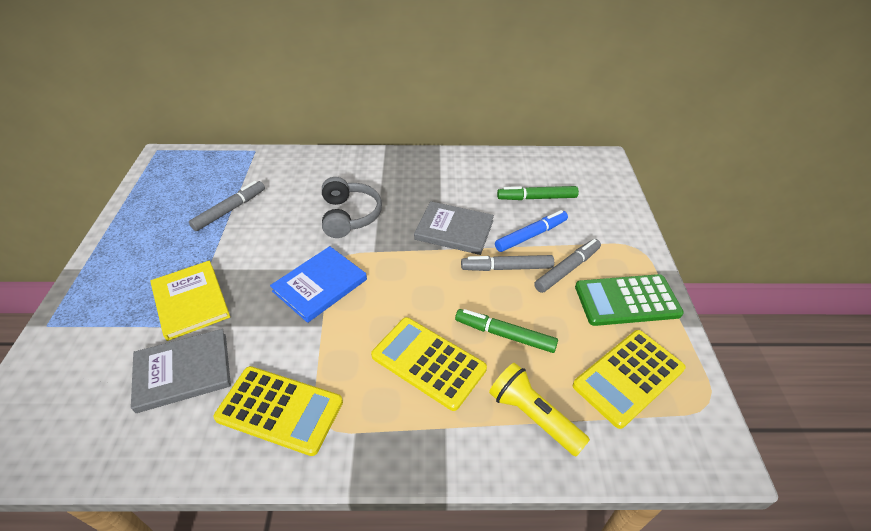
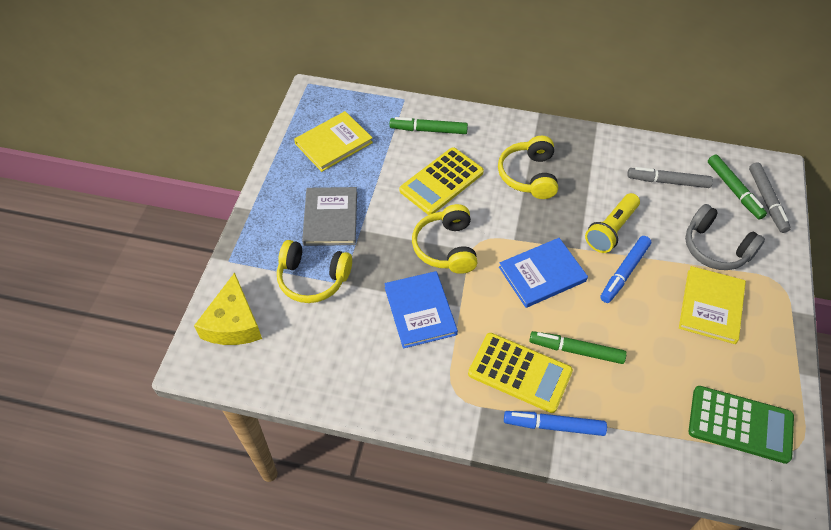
blue book: [270,246,367,323] = 1 -> [384,271,458,349] [499,238,588,308] = 2
blue marker: [495,210,568,252] = 1 -> [504,411,607,436] [600,236,651,303] = 2
green marker: [455,309,558,353] [497,186,579,200] = 2 -> [390,117,468,134] [529,331,627,364] [708,155,767,220] = 3
grey book: [131,329,231,413] [414,201,494,255] = 2 -> [302,187,357,246] = 1
grey marker: [189,181,265,231] [461,255,554,271] [534,239,601,293] = 3 -> [627,167,713,188] [749,162,791,233] = 2
yellow book: [150,261,230,341] = 1 -> [294,111,373,172] [679,266,746,344] = 2
yellow calculator: [213,366,343,456] [371,317,487,411] [573,330,686,429] = 3 -> [400,148,484,215] [468,333,573,413] = 2
yellow cheese: none = 0 -> [194,273,262,345] = 1
yellow headphones: none = 0 -> [277,240,352,303] [412,204,477,274] [498,136,558,199] = 3

